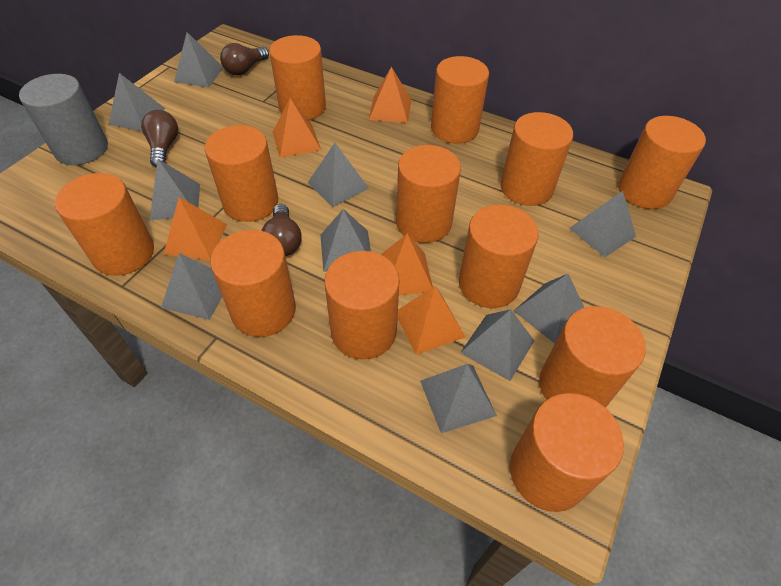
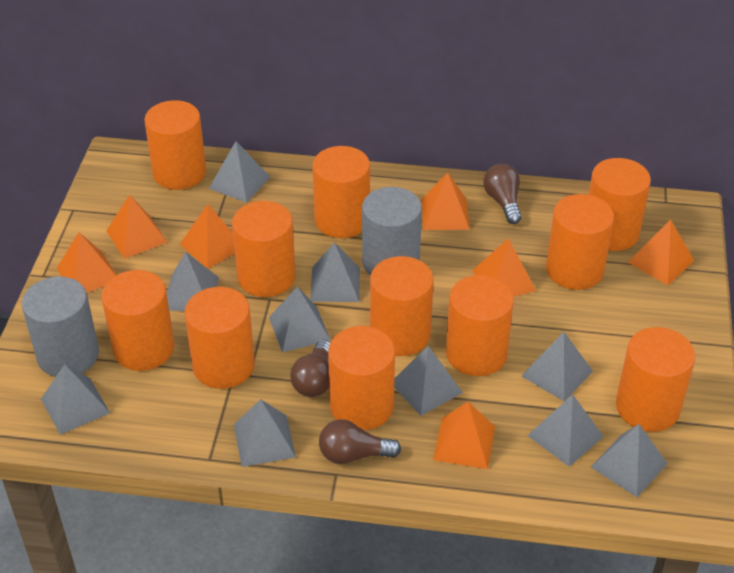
grey cylinder: [19,74,108,165] = 1 -> [22,277,99,377] [362,187,422,276] = 2
orange cylinder: [55,173,154,276] [205,125,278,222] [210,230,296,337] [269,35,326,120] [324,251,399,359] [396,145,461,243] [431,56,489,144] [459,205,539,308] [500,112,573,206] [510,393,624,512] [539,306,646,408] [618,116,706,209] = 12 -> [101,270,175,371] [144,100,206,190] [184,287,255,389] [232,201,296,297] [312,146,370,238] [328,326,395,430] [370,256,434,356] [446,275,514,376] [546,194,614,290] [589,158,651,251] [616,327,695,432] = 11
orange pyramid: [164,197,227,260] [273,98,321,158] [369,67,411,123] [381,234,433,296] [398,286,465,355] = 5 -> [57,232,116,293] [106,195,168,259] [180,204,235,269] [421,172,470,230] [433,402,495,469] [472,238,536,297] [628,220,694,285] = 7

